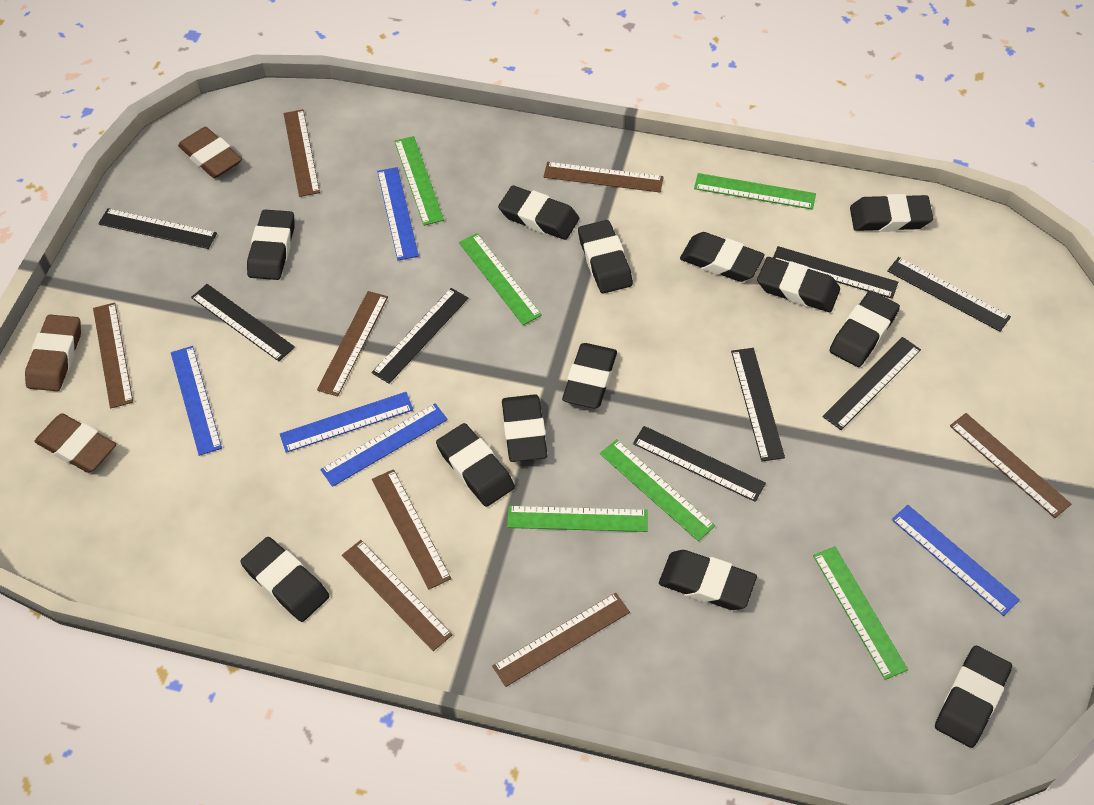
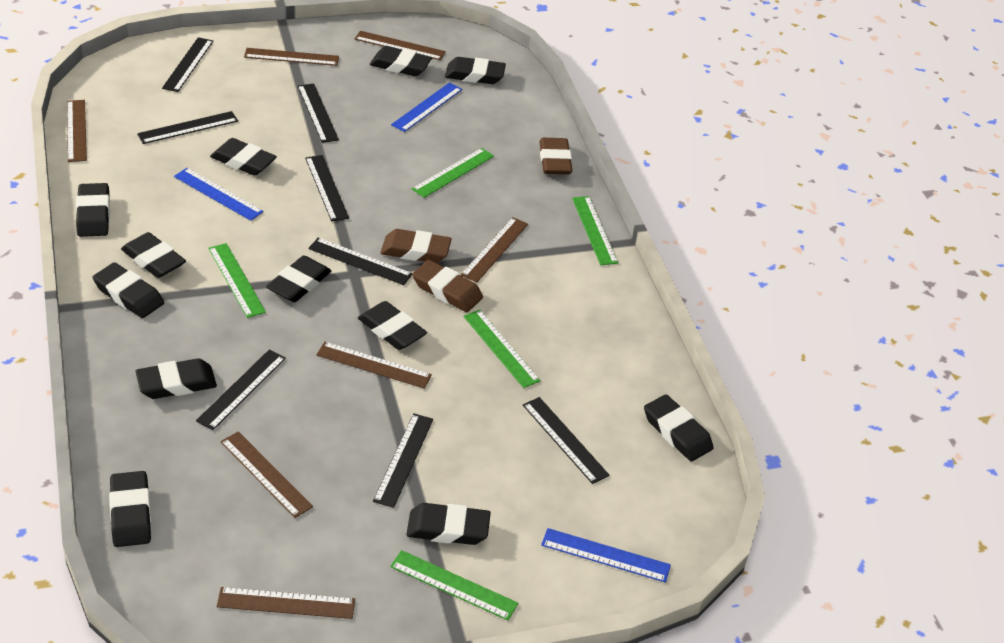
black eraser: [240,537,329,622] [247,210,294,280] [436,423,515,507] [498,185,579,240] [502,394,548,462] [562,343,617,409] [578,220,633,293] [659,550,757,610] [680,232,765,282] [757,257,840,312] [829,291,900,367] [850,194,933,232] [935,646,1012,748] = 13 -> [76,183,110,237] [93,262,164,318] [109,471,151,547] [121,232,186,278] [135,358,217,399] [210,138,277,176] [266,256,331,302] [358,301,427,350] [370,46,432,76] [406,503,491,545] [445,57,506,84] [644,394,714,461] = 12
blue ruler: [171,346,222,456] [280,392,413,453] [320,403,448,487] [377,167,419,261] [892,505,1020,616] = 5 -> [174,168,264,221] [391,83,462,132] [541,528,671,583] = 3
brown ruler: [93,302,133,409] [284,109,320,197] [317,291,388,396] [342,540,453,651] [372,469,451,589] [492,593,630,687] [543,162,664,192] [950,413,1071,518] = 8 -> [67,100,87,162] [216,587,355,619] [221,431,313,518] [244,48,339,66] [316,342,432,389] [355,31,446,60] [461,217,528,282] = 7
green ruler: [394,136,444,226] [459,233,542,325] [507,506,648,532] [600,439,715,541] [694,173,816,210] [813,546,908,680] = 6 -> [208,243,266,318] [390,550,518,620] [412,148,494,198] [463,310,541,388] [572,196,618,265] = 5

